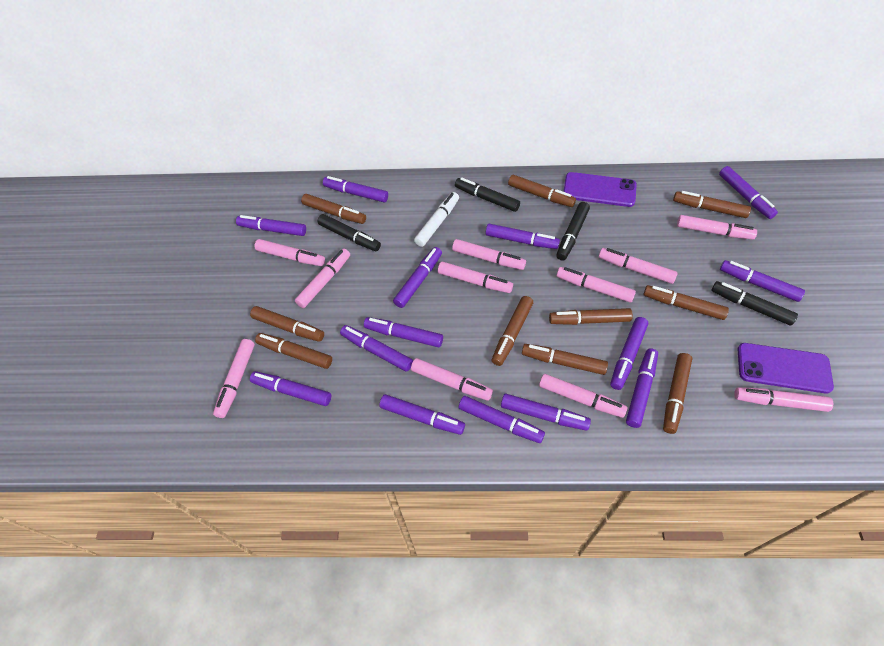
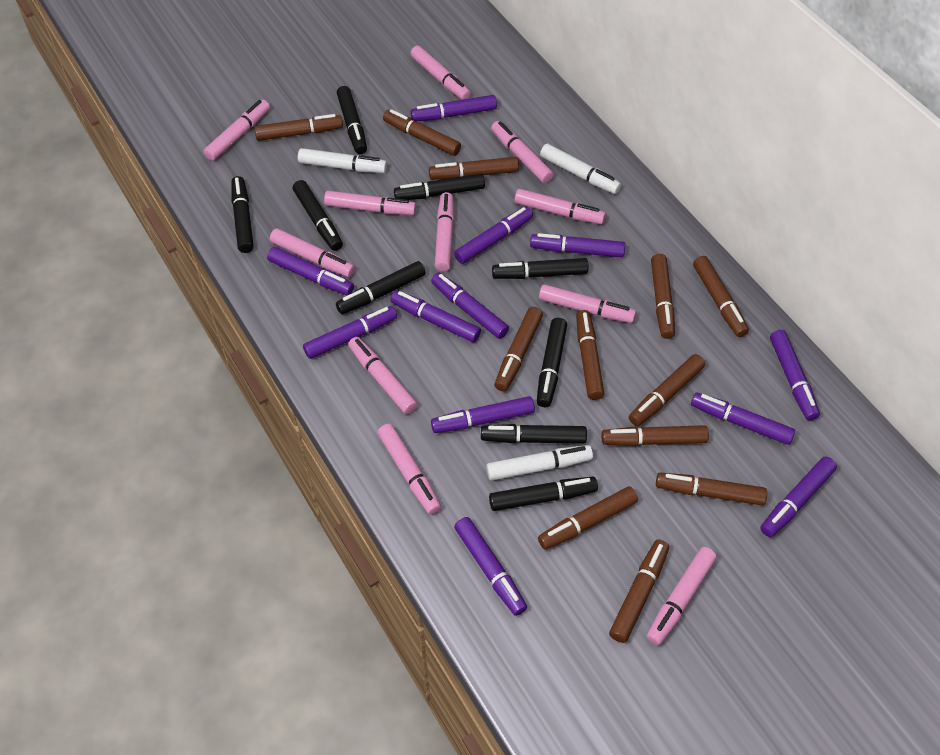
black marker: [317,214,381,251] [455,177,520,212] [556,202,590,261] [711,281,798,326] = 4 -> [231,176,254,253] [293,180,343,251] [336,261,426,314] [337,86,367,154] [394,174,485,200] [481,424,587,444] [489,477,598,511] [492,258,588,279] [537,318,567,407] = 9
brown marker: [250,306,324,342] [255,333,332,369] [301,194,366,224] [492,296,533,366] [508,175,576,207] [522,344,608,375] [549,308,633,325] [644,285,729,320] [663,353,693,434] [673,191,751,218] = 10 -> [254,114,343,141] [383,109,461,156] [429,157,519,180] [494,307,543,392] [538,486,638,550] [576,310,605,400] [601,425,709,446] [609,539,669,643] [629,354,705,426] [651,254,675,339] [656,473,767,506] [693,256,749,337] = 12
purple marker: [236,215,306,236] [250,371,331,406] [323,176,388,202] [340,325,413,372] [364,317,443,347] [379,394,465,435] [393,247,442,308] [458,396,545,443] [486,224,560,249] [501,394,591,431] [610,317,648,390] [626,348,658,428] [719,166,778,219] [720,260,805,302] = 14 -> [267,247,354,296] [303,306,397,359] [390,290,481,342] [411,95,497,121] [431,273,509,339] [431,396,535,433] [454,207,533,264] [454,517,527,616] [530,233,625,257] [691,392,795,445] [760,457,837,537] [770,330,820,420] = 12
purple phone: [563,172,637,207] [737,343,834,393] = 2 -> none = 0
white marker: [414,192,459,247] = 1 -> [298,148,387,173] [486,445,593,481] [540,144,621,194] = 3

